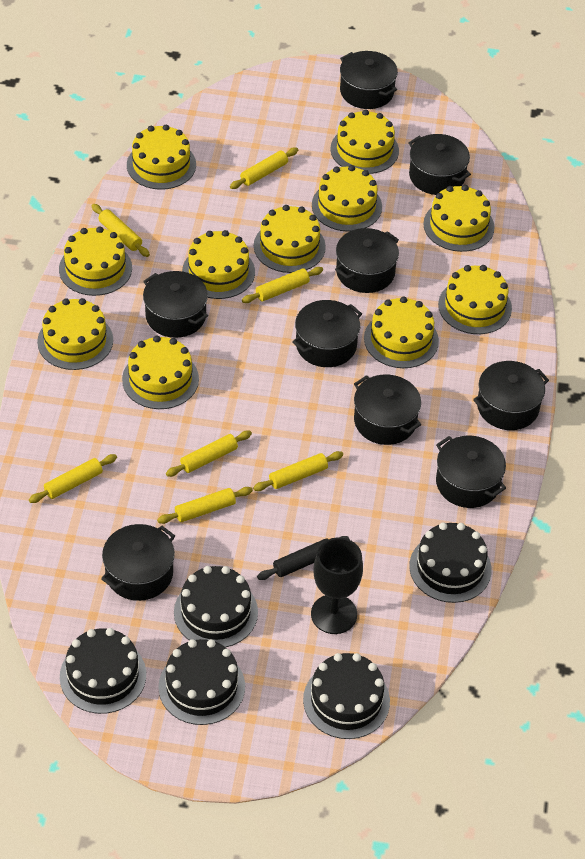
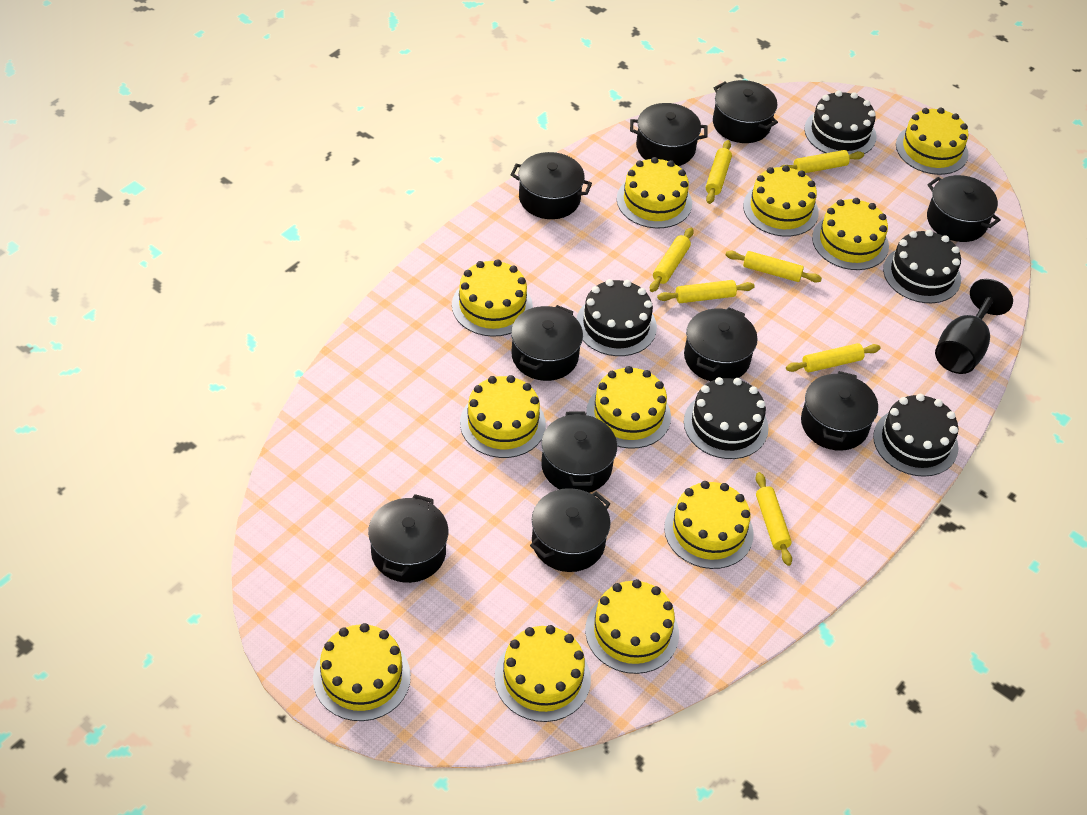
black pot: [101,524,175,601] [143,271,208,338] [292,300,362,367] [335,228,399,293] [340,51,398,109] [354,375,421,445] [408,134,471,195] [436,436,506,508] [473,361,549,430] = 9 -> [368,494,449,583] [511,152,592,219] [511,305,583,381] [530,488,611,572] [541,411,617,493] [630,103,708,166] [684,307,758,381] [713,80,778,143] [801,371,878,451] [927,175,1001,242] = 10
black rolling pin: [257,536,349,580] = 1 -> none = 0

